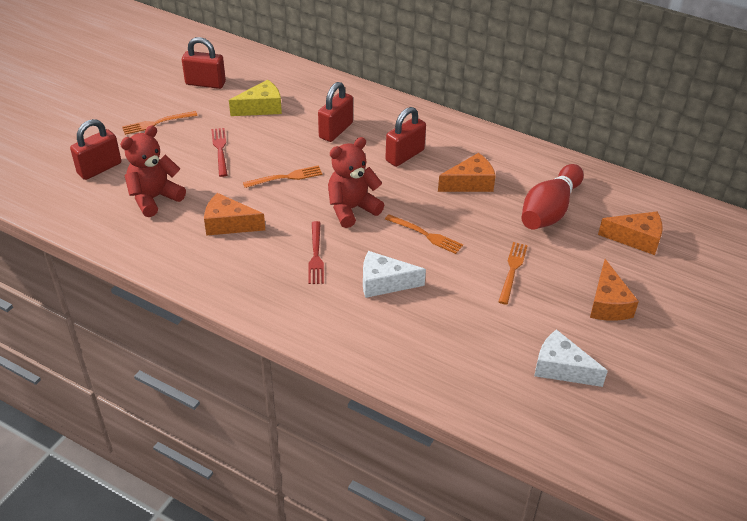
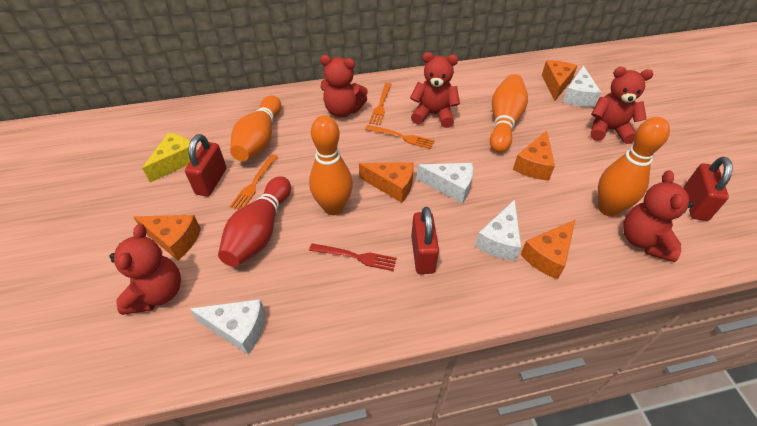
orange bowling pin: none = 0 -> [230,96,282,161] [309,115,353,215] [490,74,528,153] [598,117,670,217] = 4
orange cheese: [204,193,265,236] [438,153,496,192] [590,259,639,321] [598,211,663,255] = 4 -> [134,215,201,260] [359,162,414,203] [513,130,555,181] [520,220,575,279] [542,61,577,101] = 5
orange fork: [122,111,198,135] [243,165,323,188] [385,214,463,254] [498,242,528,305] = 4 -> [230,154,278,210] [365,125,435,149] [369,83,392,125] = 3
red fork: [211,128,227,177] [308,221,324,284] = 2 -> [309,243,397,271] = 1
red padlock: [70,119,121,180] [182,37,226,89] [318,82,353,142] [385,107,426,167] = 4 -> [185,134,226,196] [411,207,439,274] [684,157,733,221] = 3
red teddy bear: [120,125,186,217] [328,137,384,228] = 2 -> [110,224,181,315] [320,55,368,117] [410,52,460,128] [591,67,653,144] [623,170,694,262] = 5
white cheese: [363,251,426,298] [534,329,608,387] = 2 -> [190,299,265,355] [417,163,473,204] [475,200,521,261] [563,66,601,107] = 4

